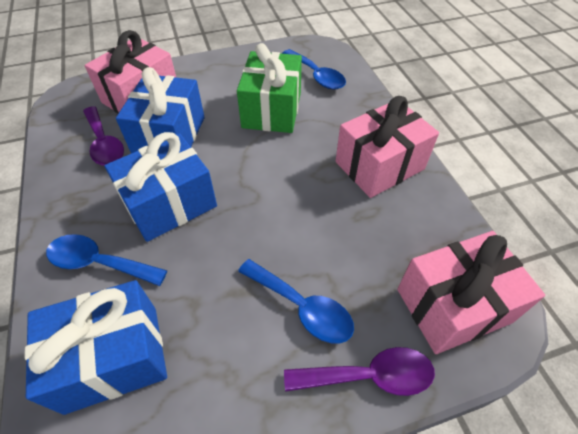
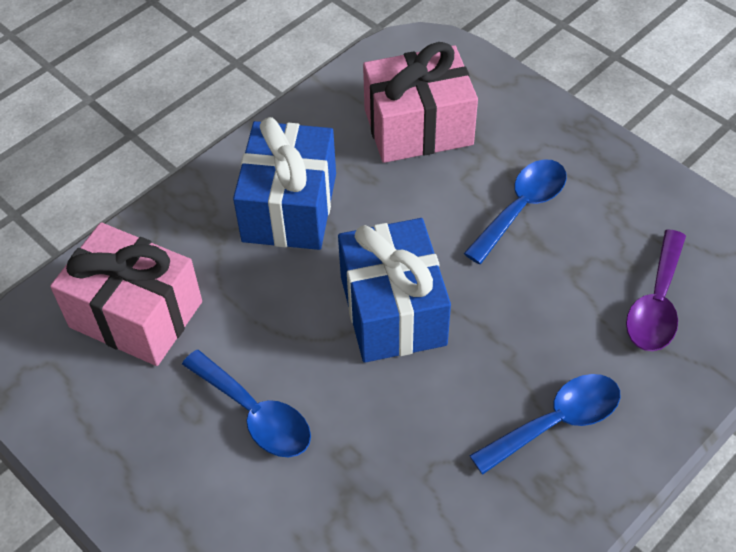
blue gift: [24,280,167,415] [105,132,217,242] [116,67,205,153] = 3 -> [233,117,336,250] [338,218,451,363] = 2
green gift: [237,43,302,133] = 1 -> none = 0
pink gift: [85,30,176,113] [336,96,439,198] [397,231,545,354] = 3 -> [50,223,202,366] [363,42,478,163] = 2
purple spoon: [83,106,124,166] [284,347,435,396] = 2 -> [626,229,686,351] = 1

